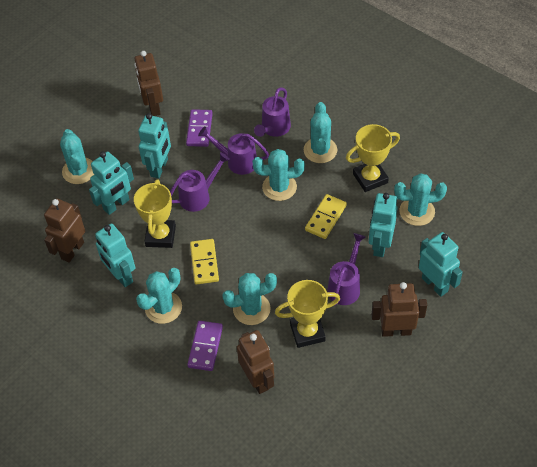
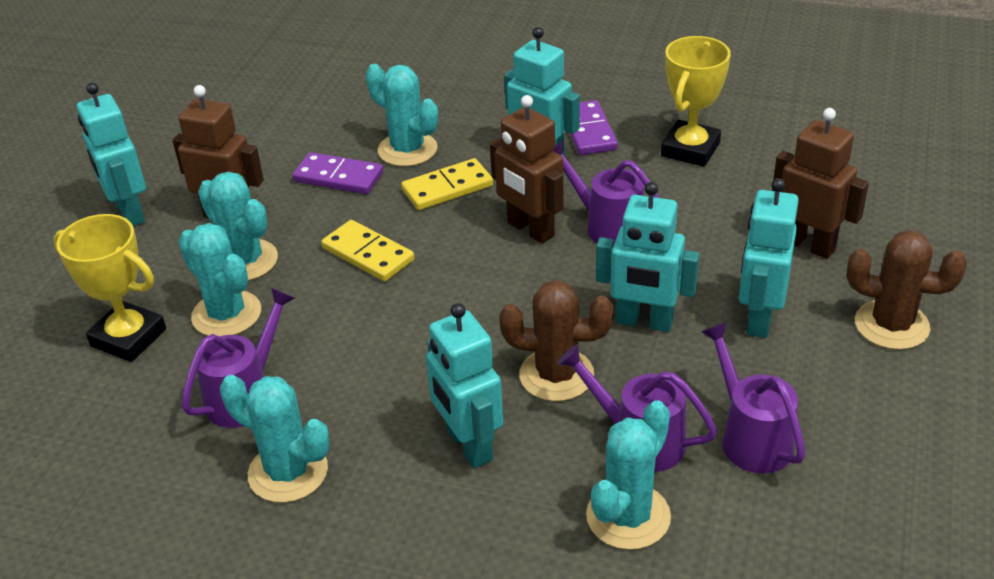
brown cactus: none = 0 -> [499,280,613,401] [847,230,967,350] = 2
brown robot: [44,199,85,263] [134,51,163,116] [237,330,274,394] [372,282,427,337] = 4 -> [173,85,264,218] [490,95,564,244] [772,108,869,259] = 3
turquoise cactus: [60,129,94,184] [136,268,182,324] [222,273,277,325] [252,149,305,201] [304,102,337,163] [394,173,447,226] = 6 -> [178,223,261,336] [198,172,278,281] [220,375,329,503] [366,64,438,167] [586,400,671,550] = 5
yellow trophy: [134,180,176,248] [275,280,340,348] [346,124,400,192] = 3 -> [53,214,166,362] [661,36,731,167] = 2

